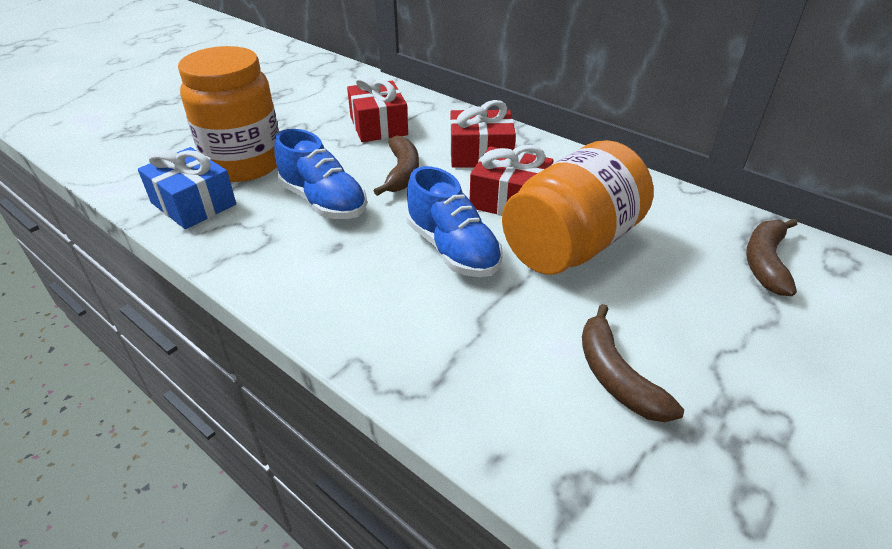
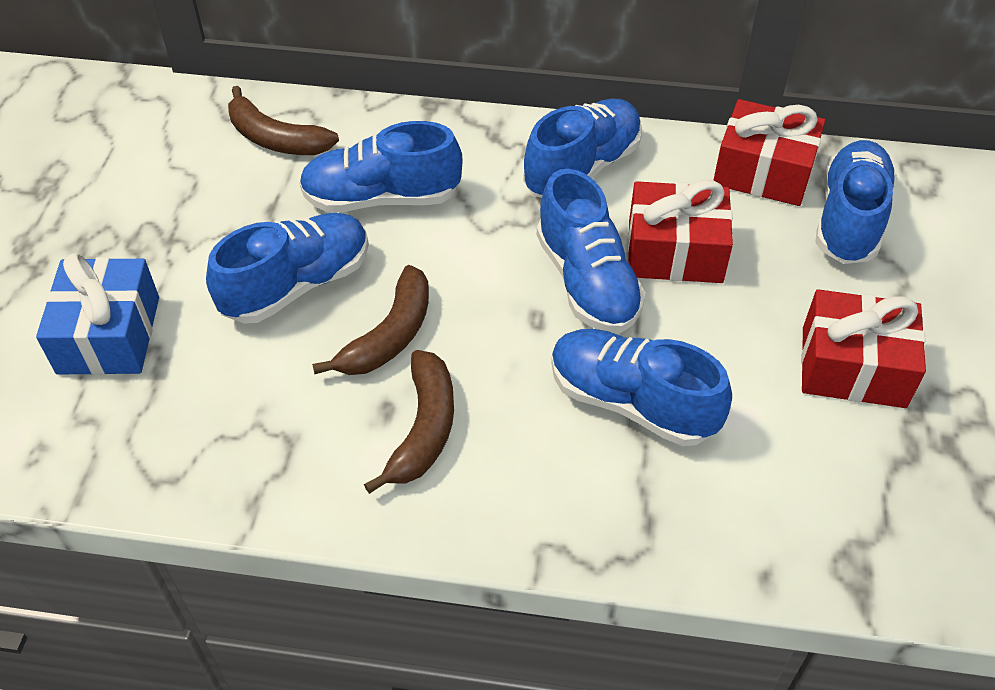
blue shoe: [274,129,367,219] [407,166,503,277] = 2 -> [206,212,369,324] [299,121,463,212] [523,99,642,198] [537,169,646,333] [551,329,732,446] [815,140,896,264] = 6
orange jar: [178,46,279,182] [502,140,654,275] = 2 -> none = 0

